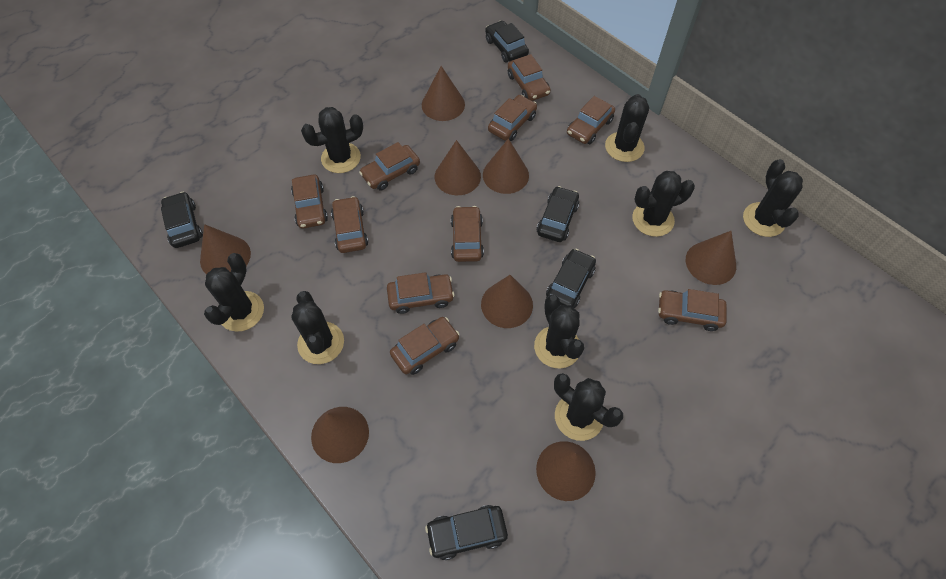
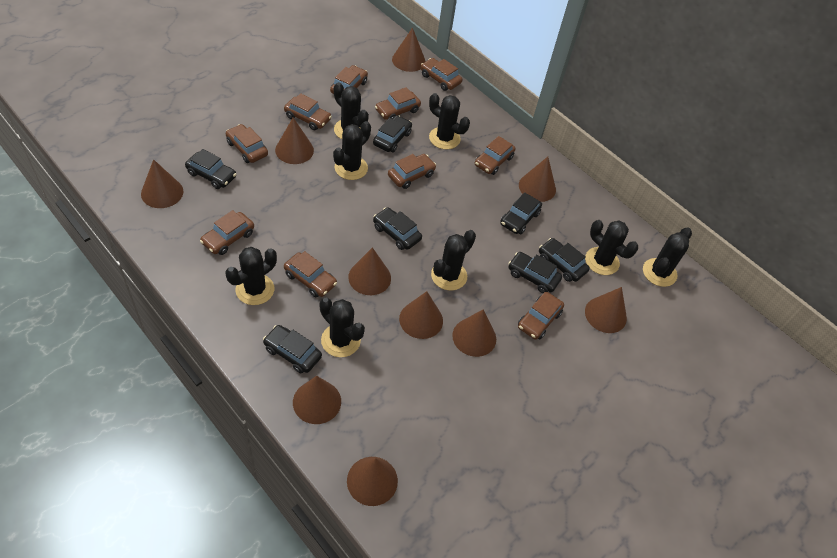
black car: [161,192,203,248] [425,505,508,560] [485,21,529,63] [536,186,579,242] [546,249,596,308] = 5 -> [185,149,236,189] [263,325,322,373] [373,115,412,153] [373,207,422,250] [500,192,542,234] [508,252,562,293] [539,238,590,282] = 7
brown cone: [200,224,251,274] [311,407,369,463] [422,66,465,121] [435,140,481,195] [481,275,533,328] [483,138,529,194] [536,441,596,501] [686,231,736,285] = 8 -> [141,159,183,208] [275,118,314,164] [293,376,341,424] [347,457,398,506] [348,247,391,295] [392,28,426,72] [399,291,443,339] [452,309,496,357] [519,157,556,202] [585,287,627,333] = 10

